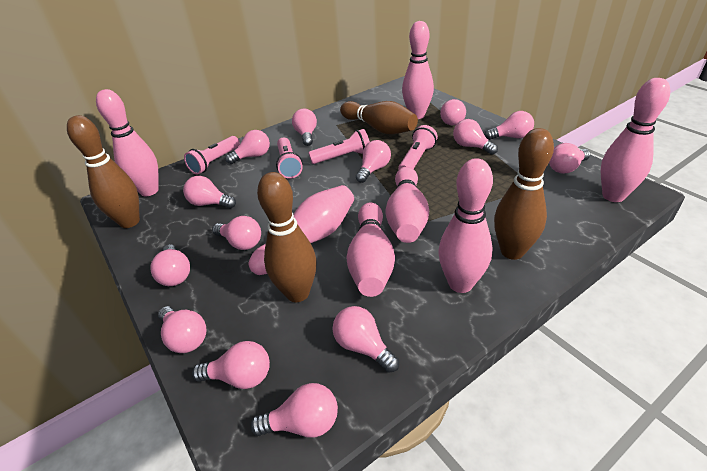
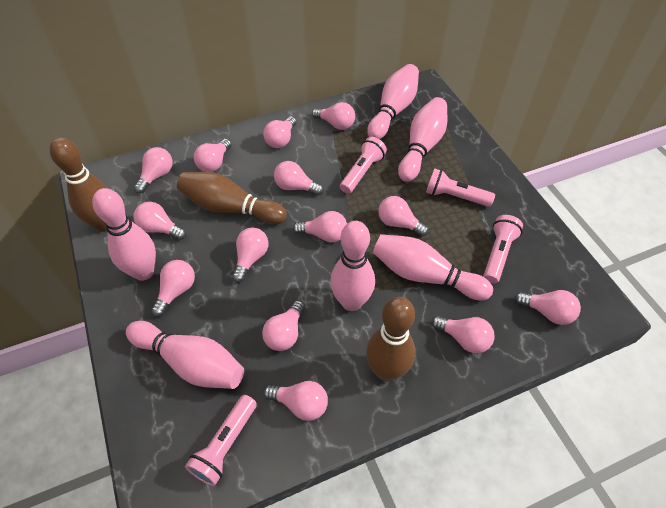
brown bowling pin: [67,115,140,228] [257,172,317,302] [340,101,418,134] [494,128,554,260] = 4 -> [49,137,108,232] [177,172,287,224] [366,297,415,381] = 3
pink bowling pin: [96,89,158,196] [248,185,354,275] [346,202,395,297] [386,167,429,243] [402,21,434,119] [439,158,493,293] [601,78,670,202] = 7 -> [92,188,156,281] [126,321,244,389] [330,221,375,311] [367,64,419,139] [373,234,493,300] [398,97,447,182] = 6

